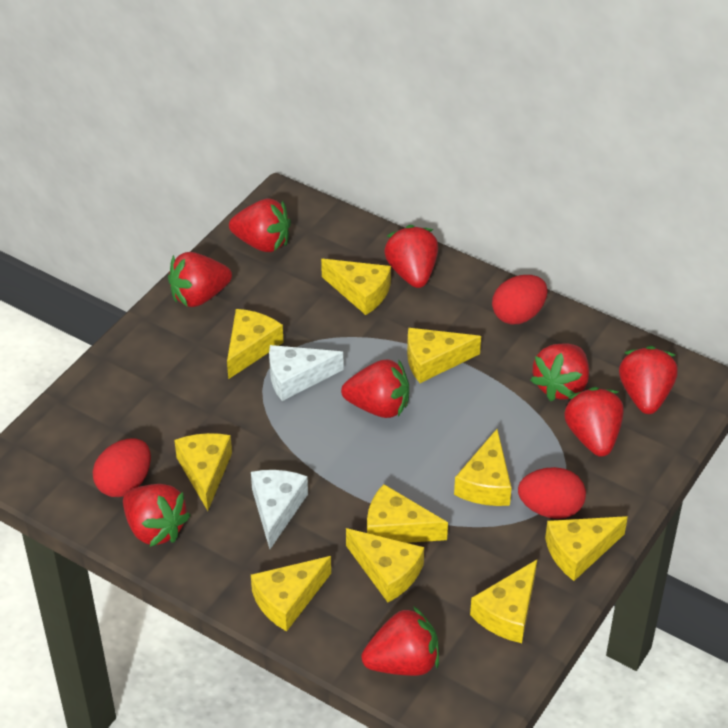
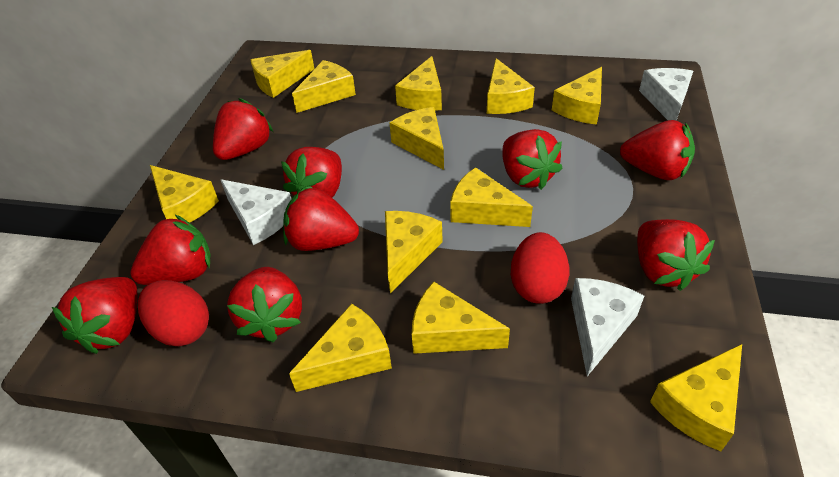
red egg: [93,439,151,497] [492,275,548,324] [518,467,586,519] = 3 -> [138,280,209,346] [511,232,569,304] = 2
white cheese: [251,470,308,549] [269,345,344,401] = 2 -> [221,179,291,245] [571,278,644,376] [639,68,693,121] = 3
yellow cheese: [174,433,232,511] [227,309,284,379] [251,556,331,631] [321,259,391,315] [346,528,424,602] [367,484,448,543] [407,328,481,383] [454,429,512,506] [470,560,537,643] [545,516,628,581] = 10 -> [150,165,219,223] [250,50,314,98] [289,303,392,392] [292,60,356,113] [385,211,443,294] [390,107,444,170] [395,56,442,111] [412,282,510,354] [450,167,533,227] [487,58,535,114] [552,67,602,125] [650,344,742,451] = 12

